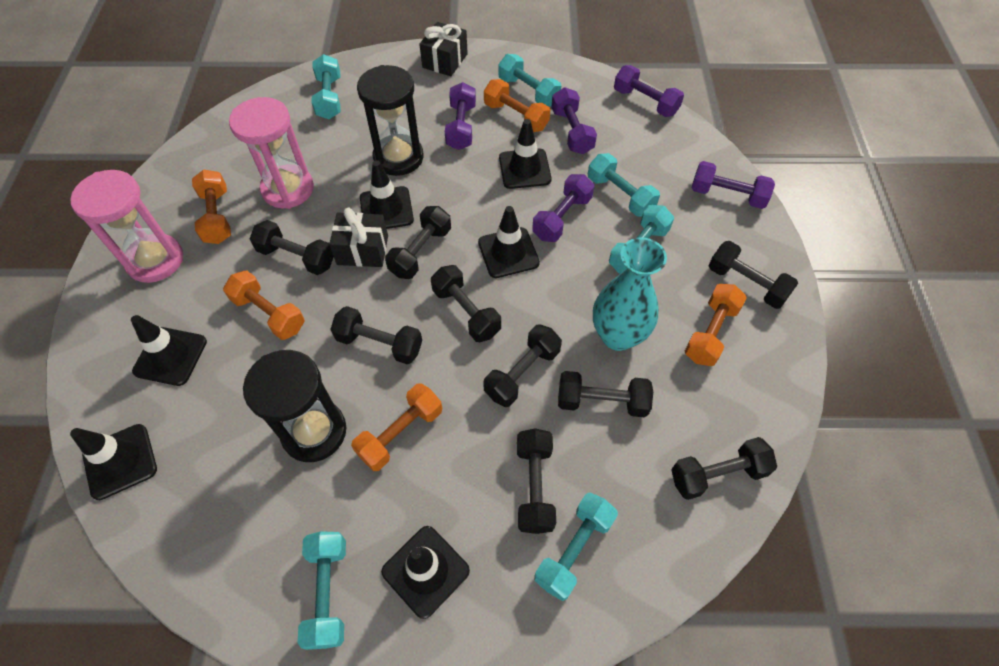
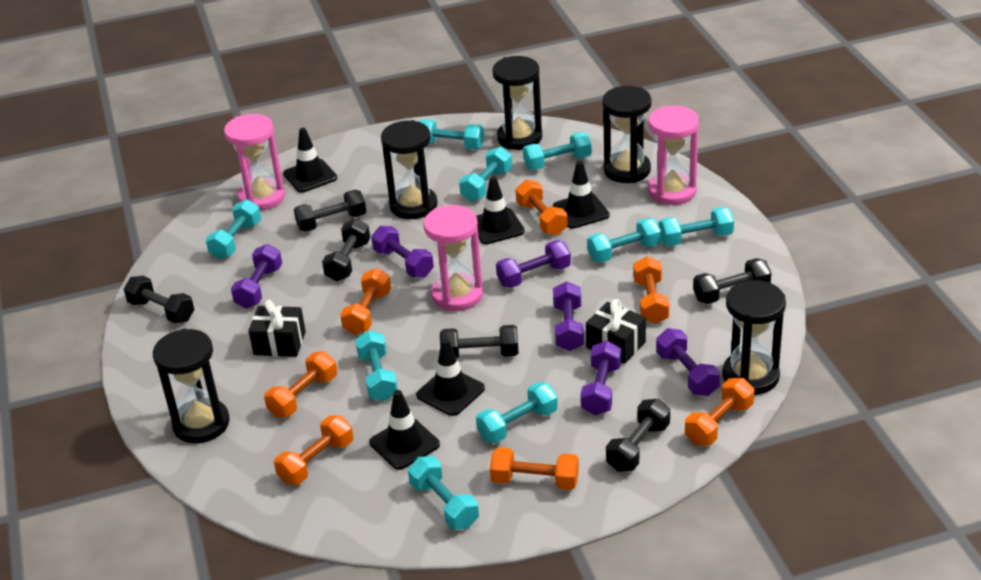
black dumbbell: [250,220,334,275] [330,306,422,364] [385,206,451,279] [431,265,501,342] [483,324,562,407] [517,428,556,534] [558,371,653,417] [671,437,777,500] [708,241,798,309] = 9 -> [124,276,194,324] [294,190,366,232] [322,219,370,281] [440,325,519,358] [606,399,670,472] [693,258,771,304] = 6
black hourglass: [243,350,346,462] [357,65,424,176] = 2 -> [153,329,230,443] [381,120,438,219] [492,56,542,150] [602,86,651,183] [722,280,786,395] = 5
black traffic cone: [70,424,157,500] [131,315,207,386] [360,160,414,229] [381,526,470,619] [478,206,540,278] [499,119,552,189] = 6 -> [283,128,337,193] [369,390,440,470] [416,339,485,416] [476,176,525,244] [553,161,610,229] = 5
orange dumbbell: [192,170,231,244] [223,270,305,340] [351,383,442,471] [484,79,550,132] [685,284,747,366] = 5 -> [264,351,337,418] [274,416,353,485] [340,268,391,335] [490,447,579,490] [515,180,568,235] [633,256,670,324] [685,378,755,445] = 7
pink hourglass: [70,170,183,283] [229,97,314,209] = 2 -> [224,114,285,211] [423,205,483,311] [648,106,699,205] = 3
purple dumbbell: [445,82,476,150] [532,174,594,242] [551,87,597,154] [614,65,684,117] [692,161,775,209] = 5 -> [231,244,282,308] [371,226,434,278] [496,240,571,288] [553,281,584,351] [580,341,621,415] [656,328,720,396] = 6
turquoise dumbbell: [298,531,346,650] [312,54,341,119] [498,54,561,106] [535,493,618,601] [588,153,660,217] [609,205,674,274] = 6 -> [206,199,261,259] [355,331,398,401] [408,456,479,530] [419,119,484,149] [459,147,512,202] [476,382,558,443] [523,132,592,170] [587,218,661,263] [659,207,734,246] = 9
turquoise vase: [593,237,667,351] = 1 -> none = 0

